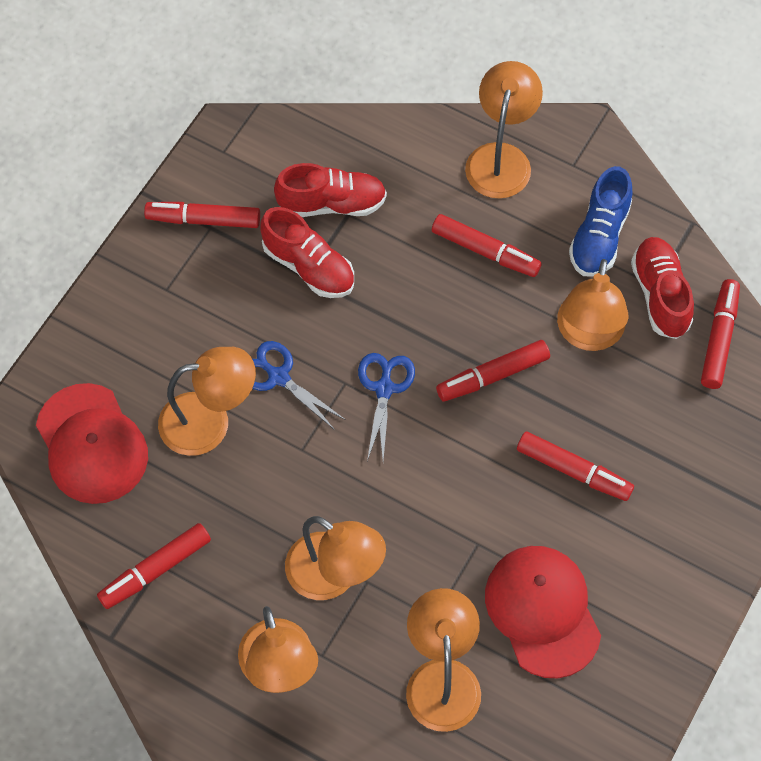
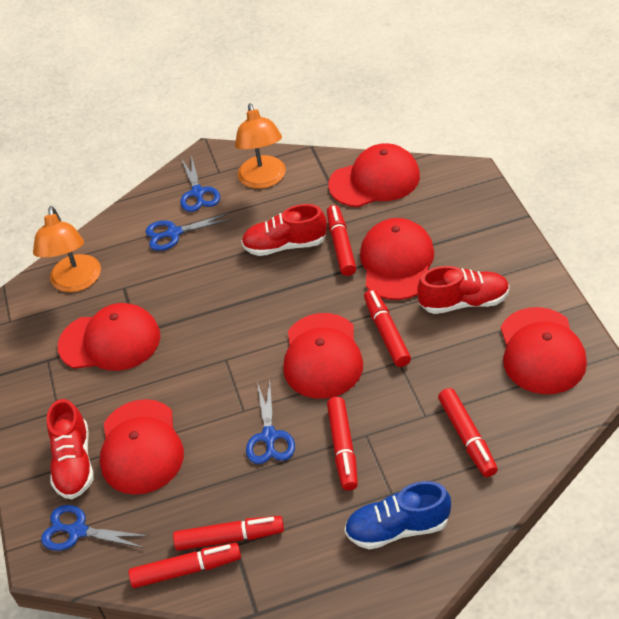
blue scissors: [252,341,346,430] [358,353,415,461] = 2 -> [41,505,149,551] [146,213,232,251] [180,155,220,212] [246,381,295,464] = 4
orange lamp: [158,347,256,456] [238,606,318,693] [285,516,386,600] [406,588,481,732] [465,61,543,199] [557,259,629,351] = 6 -> [33,206,101,292] [235,103,286,189] = 2
red cap: [36,383,148,504] [485,546,601,678] = 2 -> [58,303,160,371] [100,399,184,495] [283,313,363,399] [328,143,420,207] [360,218,434,300] [501,307,587,394] = 6

